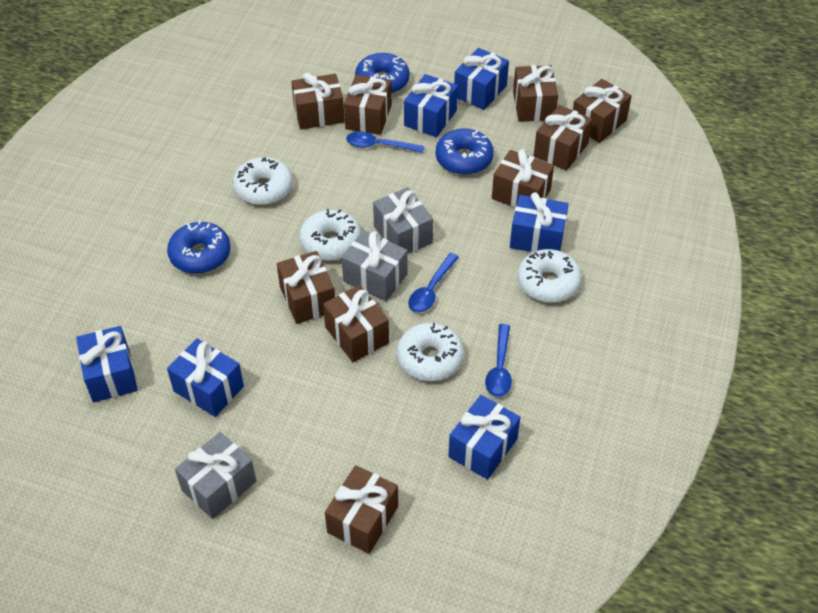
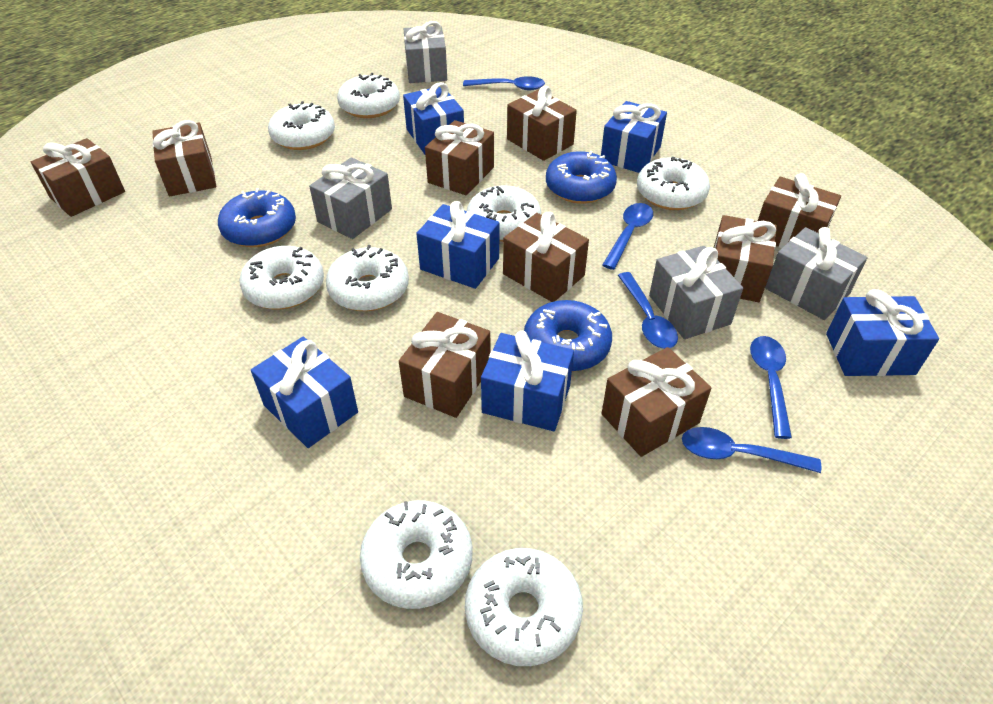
blue spoon: [346,132,425,153] [408,253,459,313] [485,324,512,397] = 3 -> [463,76,545,90] [602,203,653,270] [618,272,678,349] [682,427,821,473] [750,336,792,439] = 5
grey gift: [175,432,256,519] [341,230,408,301] [373,187,433,254] = 3 -> [309,157,392,239] [404,21,447,83] [649,246,743,339] [765,227,868,320] = 4
white donut: [233,157,293,205] [300,209,361,261] [397,323,464,381] [517,249,582,303] = 4 -> [240,246,324,309] [268,101,335,150] [326,245,409,311] [337,73,400,118] [360,501,472,609] [465,548,583,666] [467,185,541,242] [637,157,710,210] = 8

